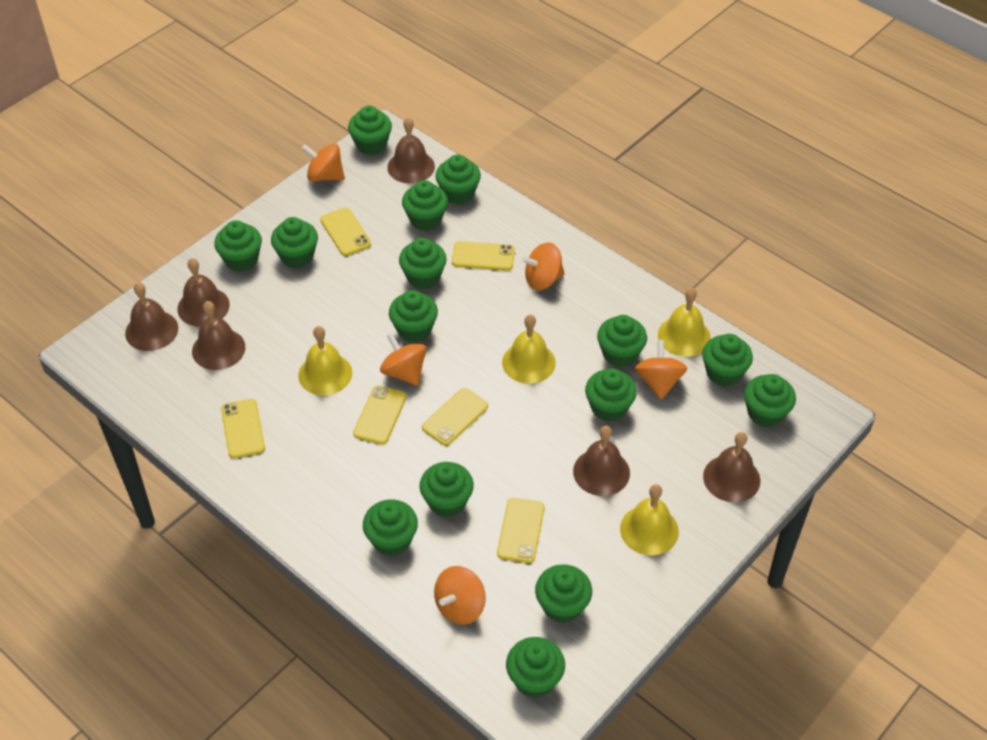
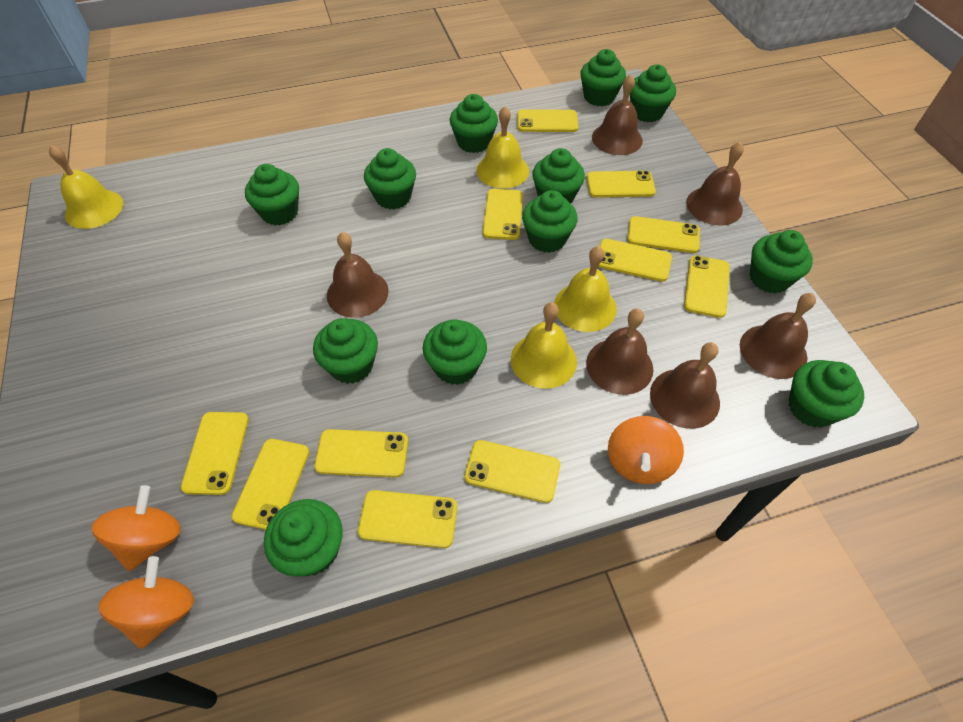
green cupcake: [214,220,262,272] [271,217,318,268] [348,106,392,155] [363,499,418,556] [389,290,438,342] [399,238,447,289] [402,180,448,231] [420,462,474,517] [435,154,481,204] [506,637,565,698] [535,564,592,623] [585,368,637,422] [597,315,647,367] [702,334,753,387] [744,374,796,428] = 15 -> [245,164,299,225] [264,499,343,577] [313,318,378,384] [364,148,416,209] [423,319,487,385] [450,94,498,153] [522,190,578,253] [532,148,585,204] [581,49,626,106] [630,64,676,122] [750,230,813,293] [789,360,864,428] = 12
orange spinning top: [302,143,345,182] [380,333,427,386] [434,566,486,625] [521,242,565,290] [635,340,688,399] = 5 -> [92,485,181,571] [98,556,194,649] [608,416,684,484] = 3
yellow phone: [221,399,265,458] [320,207,371,256] [353,385,407,444] [422,388,488,446] [452,241,515,271] [497,498,544,563] = 6 -> [181,412,249,495] [232,439,309,530] [314,429,408,478] [358,490,457,548] [464,440,560,503] [483,189,523,240] [517,109,578,132] [587,171,656,197] [598,239,672,282] [627,216,700,253] [684,255,730,318] = 11

